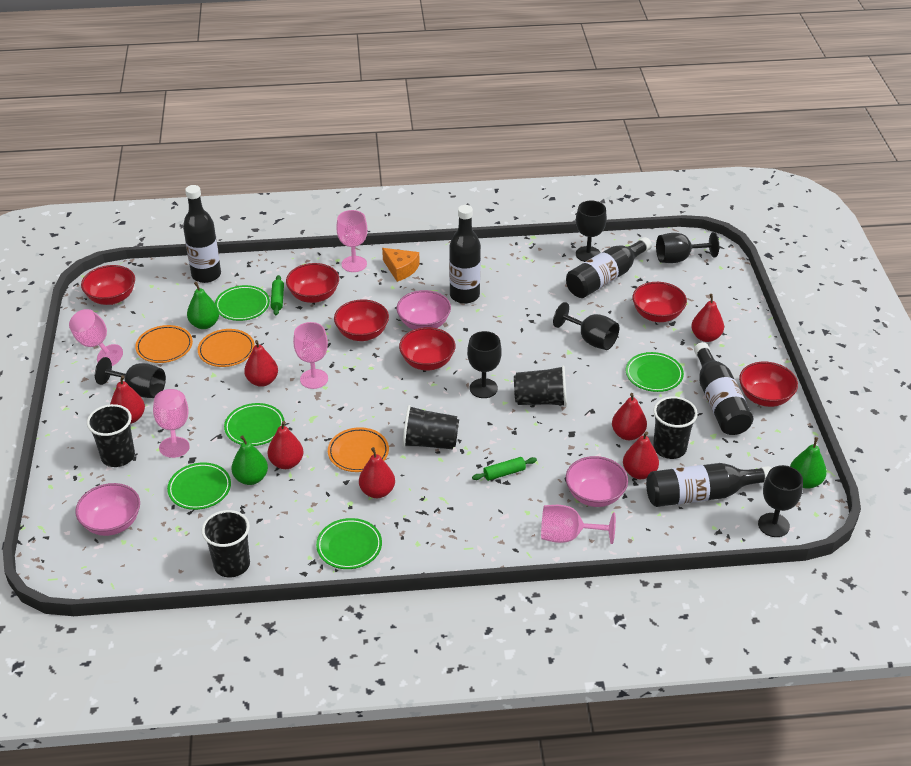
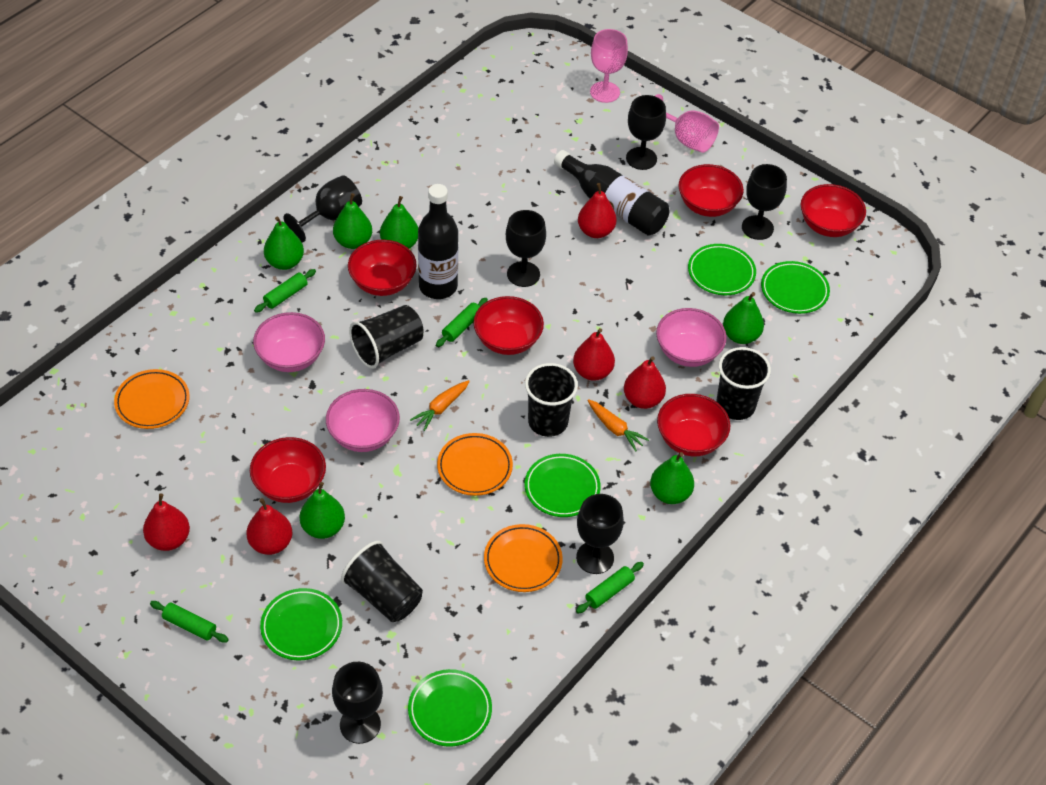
black bottle: [183,185,221,283] [449,205,481,304] [566,237,652,298] [646,463,772,507] [694,342,753,435] = 5 -> [418,184,458,299] [554,150,670,236] = 2
black cup: [87,404,135,467] [202,510,250,577] [402,405,459,450] [514,365,567,407] [653,396,698,459] = 5 -> [341,541,423,622] [349,305,424,369] [525,363,578,437] [716,347,771,420] = 4
green pear: [187,282,219,329] [231,435,268,485] [790,437,827,489] = 3 -> [264,216,304,270] [300,482,345,539] [333,193,372,249] [380,196,418,249] [650,452,694,504] [723,292,764,344] = 6
green rolling pin: [271,275,284,315] [472,457,537,481] = 2 -> [150,601,229,643] [254,269,316,313] [436,298,488,347] [576,562,644,613] = 4
orange carrot: none = 0 -> [410,380,470,431] [587,399,649,451] = 2
orange cheese: [382,248,420,282] = 1 -> none = 0
pink goblet: [69,309,123,366] [153,389,190,458] [293,322,328,389] [336,210,367,272] [541,505,616,544] = 5 -> [590,29,628,103] [655,94,719,153] = 2
red pear: [110,376,145,424] [244,340,278,387] [268,421,303,469] [359,447,395,498] [612,393,647,440] [623,432,659,479] [691,294,724,342] = 7 -> [143,494,190,551] [246,498,292,555] [573,328,615,381] [578,183,617,238] [624,356,666,409] = 5

